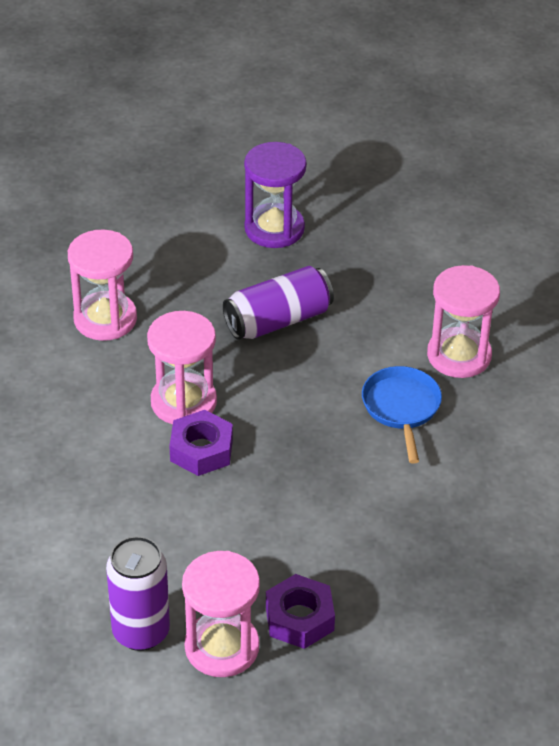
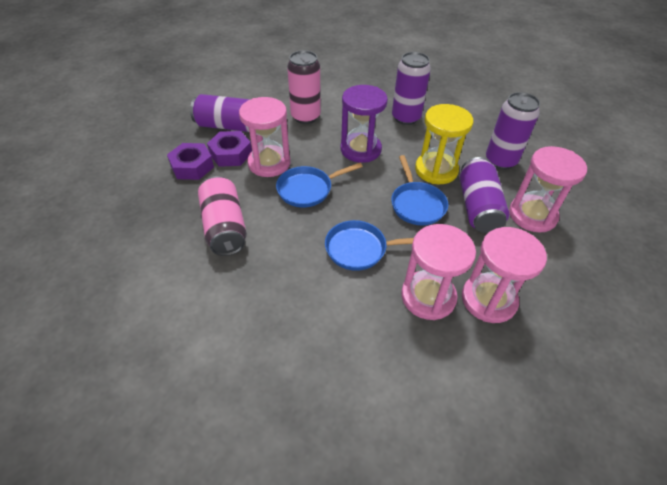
blue pan: [362,366,442,464] = 1 -> [276,163,363,207] [325,220,414,271] [391,155,448,225] = 3
pink can: none = 0 -> [198,176,247,256] [287,50,321,124] = 2
purple can: [106,536,170,651] [223,266,334,340] = 2 -> [190,94,251,132] [392,52,431,125] [460,157,509,233] [486,92,540,170] = 4
yellow hourglass: none = 0 -> [415,104,473,184] = 1

